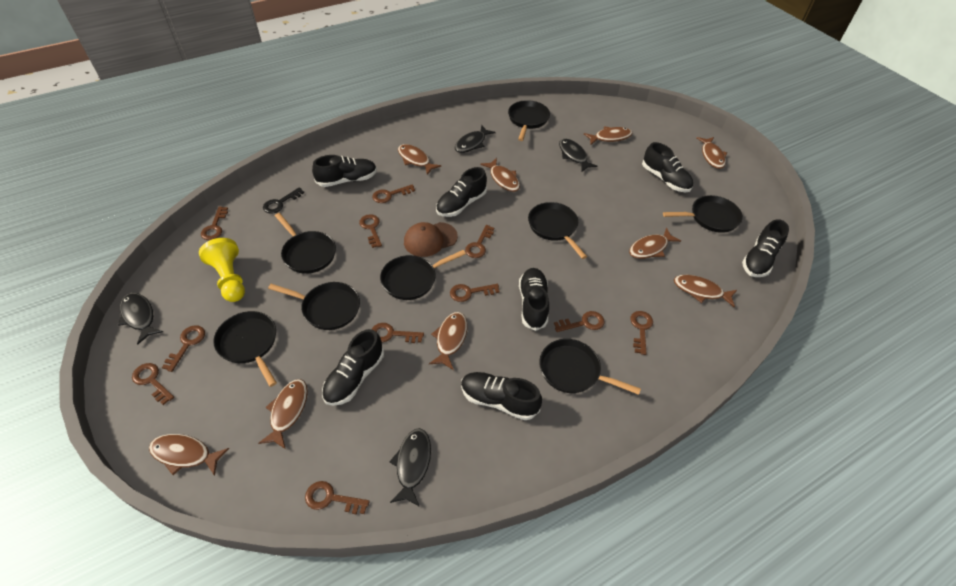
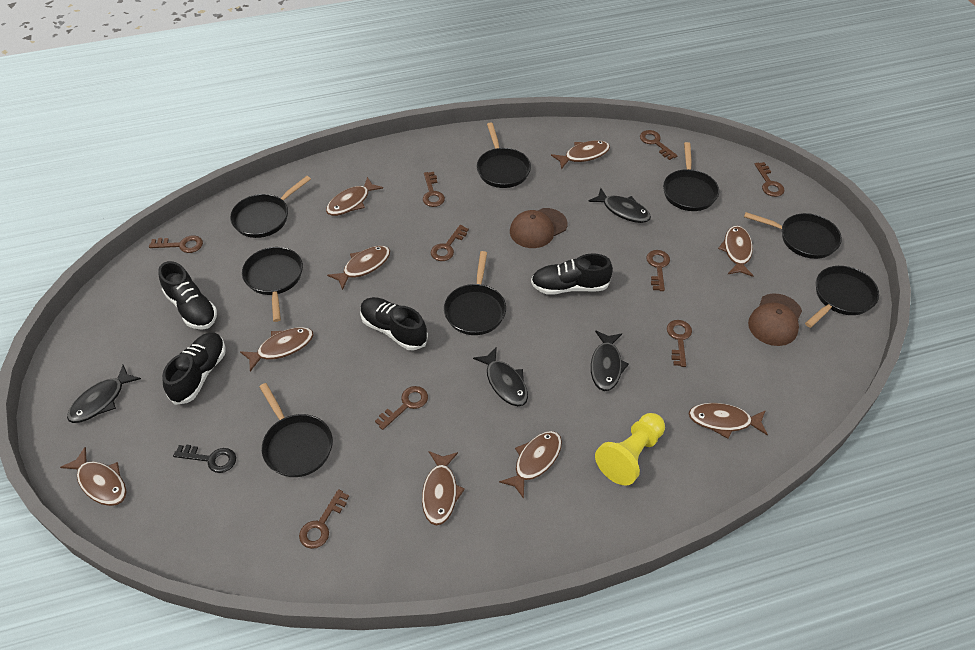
black shoe: [312,155,377,187] [322,329,384,406] [436,167,487,217] [461,372,542,420] [519,268,549,331] [642,142,693,192] [742,219,789,277] = 7 -> [158,261,217,330] [162,332,226,405] [360,297,428,350] [531,253,613,295] = 4
brown cap: [404,222,458,257] = 1 -> [510,208,567,248] [748,293,802,346] = 2
brown key: [132,363,174,405] [162,325,205,372] [201,207,228,240] [305,481,369,515] [359,214,382,248] [372,184,415,203] [372,323,424,343] [450,284,500,302] [465,225,494,258] [554,311,605,332] [630,311,653,355] = 11 -> [149,235,203,253] [299,489,349,549] [375,386,428,430] [423,172,445,207] [430,225,469,261] [640,130,678,160] [646,250,670,291] [667,320,692,367] [755,162,785,197] = 9

